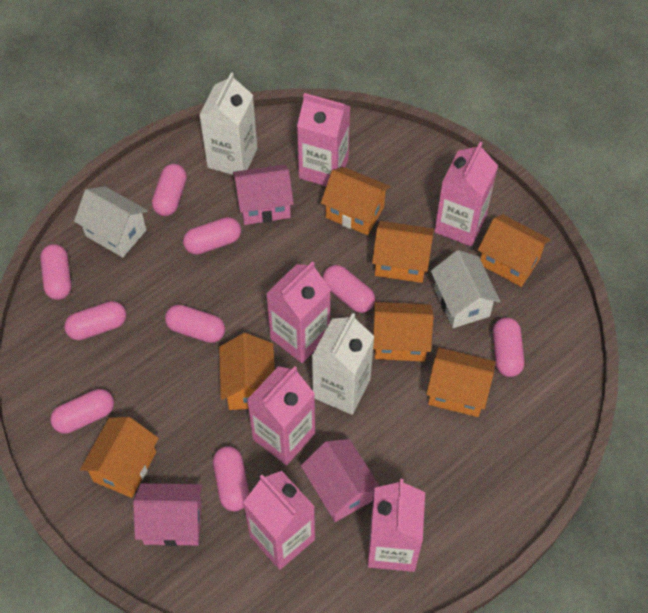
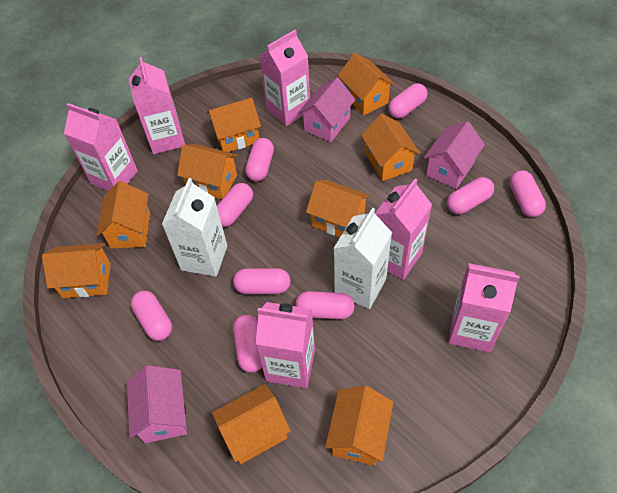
orange house: [80,417,159,498] [219,333,275,410] [321,167,391,235] [372,221,434,283] [373,302,434,362] [426,348,495,417] [478,214,551,287] = 7 -> [42,243,111,298] [96,181,150,249] [177,144,238,199] [207,98,261,152] [212,384,291,464] [306,180,370,237] [325,385,393,466] [338,53,395,116] [361,114,420,181] = 9
white house: [74,186,148,258] [431,250,501,328] = 2 -> none = 0

